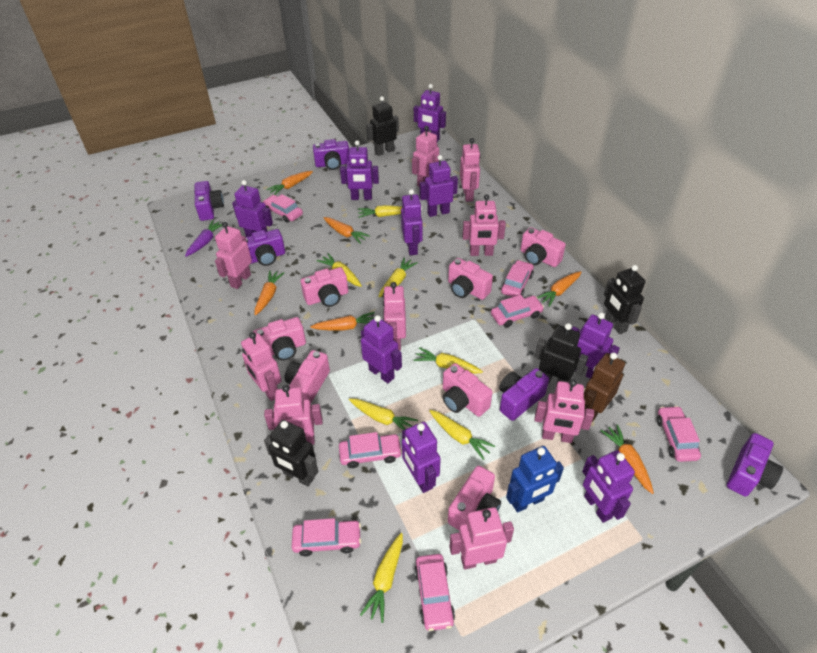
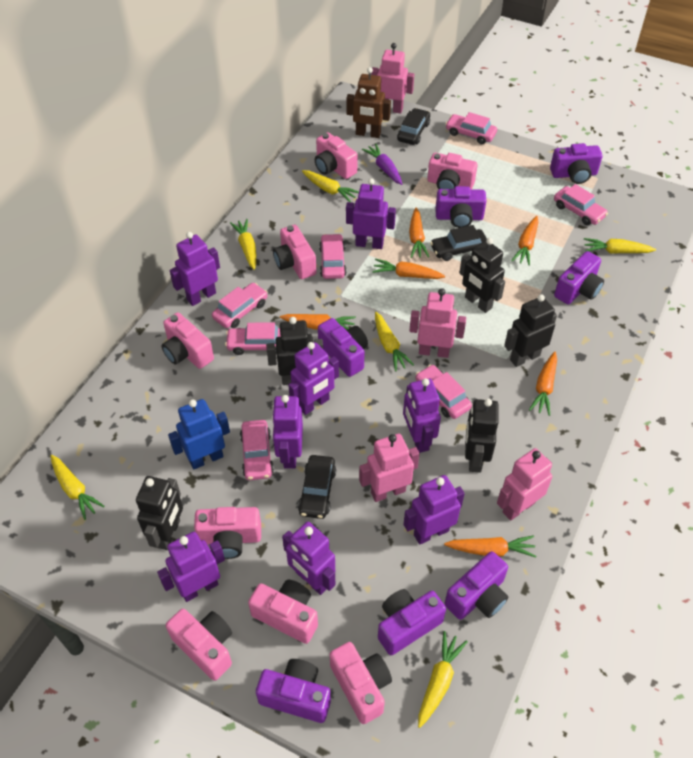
black car: none = 0 -> [298,455,336,519] [397,108,430,145] [430,225,487,261] = 3
black robot: [264,420,318,487] [366,96,399,156] [534,323,588,386] [604,265,645,334] = 4 -> [136,476,183,550] [266,317,323,385] [459,238,505,313] [465,399,499,473] [504,294,557,367] = 5
pink camera: [253,317,306,361] [285,350,330,403] [301,267,348,307] [443,363,492,417] [448,258,493,300] [448,466,501,530] [521,227,566,267] = 7 -> [162,312,214,369] [166,609,232,681] [194,507,261,559] [248,580,318,644] [273,225,316,279] [315,132,358,179] [330,642,392,724] [427,153,477,189] = 8
pink robot: [215,222,252,289] [241,332,282,401] [264,385,323,445] [383,282,406,351] [412,126,439,187] [449,507,514,569] [460,138,481,202] [463,194,506,256] [534,379,594,443] = 9 -> [359,434,419,502] [371,43,414,114] [409,288,466,358] [497,448,552,521] = 4
purple camera: [195,181,224,221] [246,229,285,266] [313,139,349,170] [499,368,549,421] [727,433,783,497] = 5 -> [256,659,331,723] [318,318,368,377] [378,589,446,655] [435,186,487,228] [445,551,508,620] [550,143,602,184] [554,251,604,305] = 7
purple robot: [232,180,273,237] [340,140,379,200] [361,315,402,383] [401,189,423,255] [402,422,441,493] [414,84,446,142] [420,155,458,217] [571,313,620,379] [582,450,635,523] = 9 -> [157,532,225,602] [170,232,220,306] [272,395,303,469] [282,522,335,595] [288,342,339,415] [346,178,396,249] [403,378,441,453] [403,475,465,545] = 8
yellow carrot: [317,253,362,287] [349,398,418,430] [358,205,402,218] [360,533,403,623] [378,257,418,297] [414,347,483,374] [429,410,495,460] = 7 -> [50,455,105,520] [230,219,256,270] [302,170,359,202] [375,312,414,371] [418,631,468,728] [584,238,656,254] = 6

